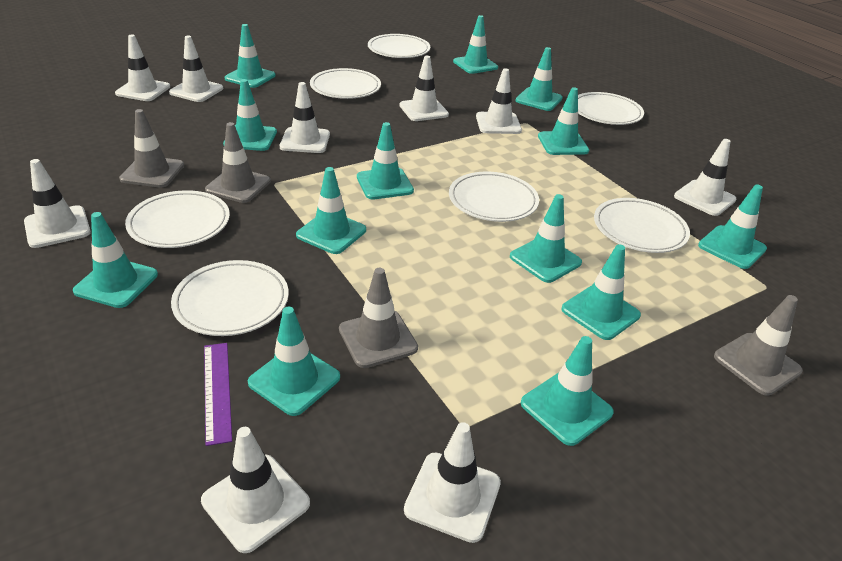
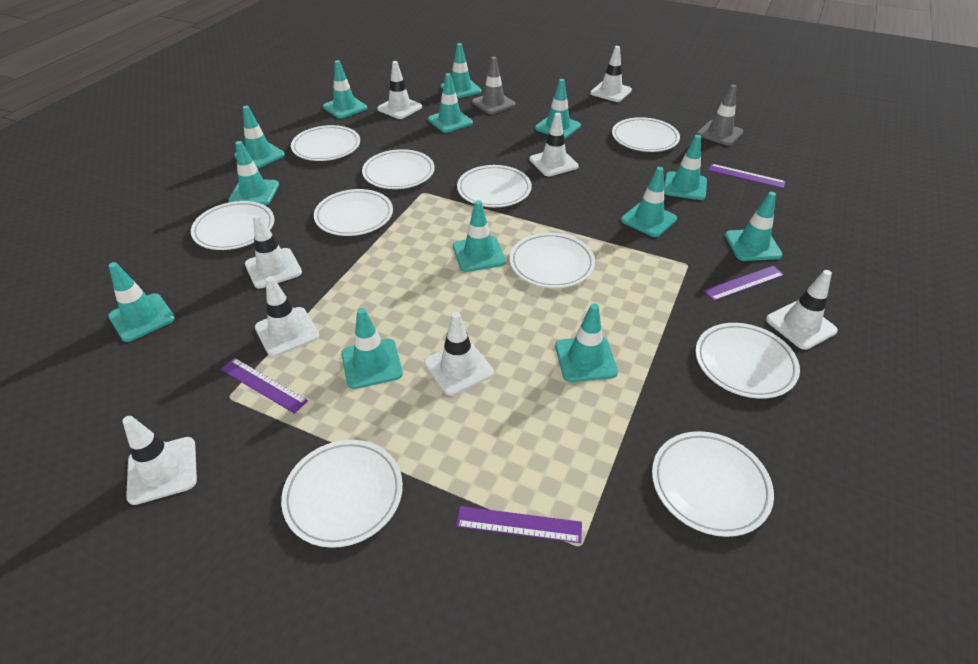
grey traffic cone: [119,109,184,188] [205,122,271,203] [339,268,418,368] [714,295,803,396] = 4 -> [472,57,516,114] [697,85,744,146] = 2
purple ruler: [204,343,232,446] = 1 -> [221,358,308,414] [456,506,582,543] [704,266,784,301] [708,164,786,188] = 4
white plate: [125,190,230,248] [171,260,289,336] [310,68,381,99] [368,34,430,58] [449,172,539,222] [578,92,644,125] [594,198,690,253] = 7 -> [191,201,274,250] [281,440,403,548] [291,125,360,161] [314,189,393,236] [362,149,435,189] [457,165,532,207] [510,233,595,288] [612,117,680,152] [652,431,774,537] [695,323,800,399] = 10
white traffic cone: [24,159,91,248] [115,35,170,101] [169,36,223,102] [201,427,310,553] [280,82,330,153] [399,56,449,121] [404,422,501,543] [476,68,522,134] [674,139,736,216] = 9 -> [123,416,197,505] [245,214,302,289] [255,276,319,357] [377,61,422,119] [424,312,494,396] [529,113,579,176] [590,46,632,102] [766,270,838,350] = 8

